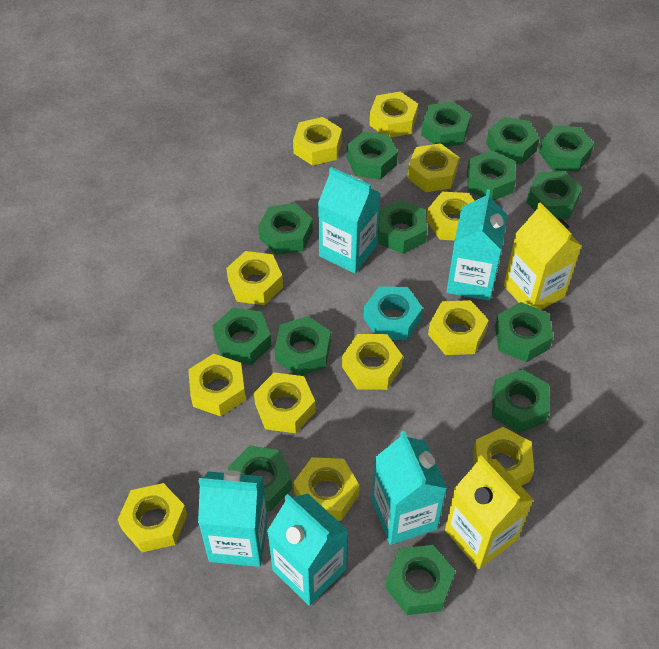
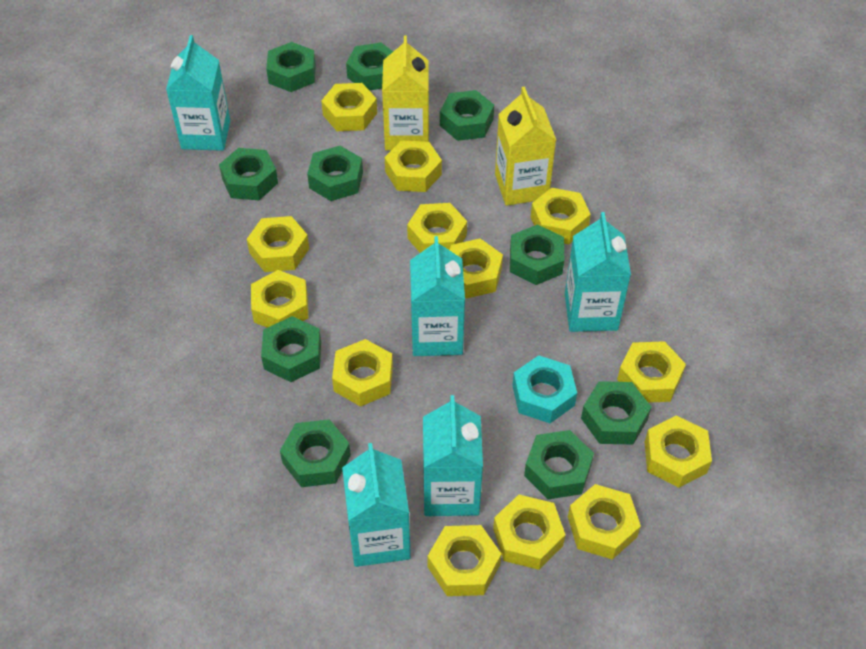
green nut: [213,307,272,365] [227,445,292,511] [258,203,313,255] [274,316,331,376] [347,131,398,179] [378,200,427,254] [385,545,456,615] [421,101,471,147] [467,150,516,201] [486,117,540,165] [492,369,550,433] [495,302,553,362] [526,171,582,219] [539,125,594,172] = 14 -> [219,148,278,200] [261,316,321,382] [266,42,316,92] [280,419,351,487] [307,146,363,201] [346,43,393,91] [440,90,494,141] [510,224,564,285] [524,430,594,499] [581,381,651,445] = 10
yellow nut: [118,483,187,552] [188,354,246,416] [226,251,283,305] [254,372,315,433] [293,117,342,166] [293,457,359,521] [342,334,403,390] [369,92,418,138] [407,143,459,192] [427,192,475,241] [428,300,489,355] [473,427,534,486] = 12 -> [247,216,309,272] [251,270,309,328] [321,83,377,131] [332,339,393,407] [385,140,442,192] [407,203,467,253] [428,525,501,596] [450,239,503,299] [493,495,565,570] [531,188,591,244] [568,484,641,560] [617,341,686,403] [645,415,712,488] = 13

